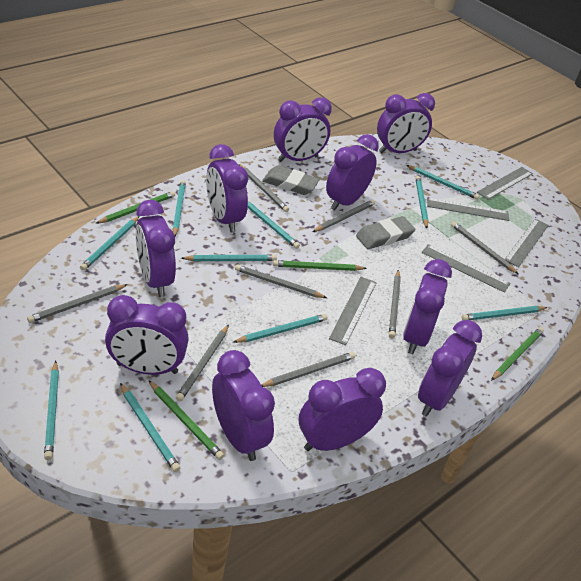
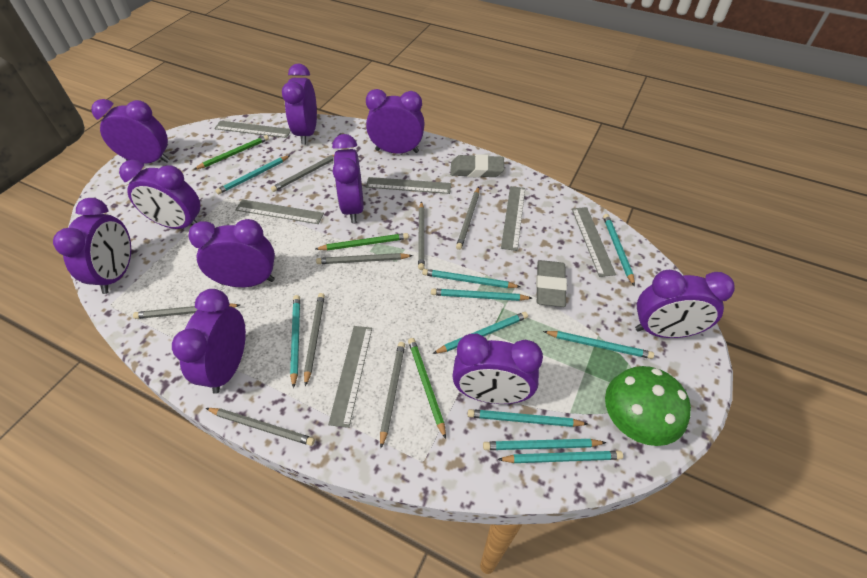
green mushroom: none = 0 -> [605,366,691,446] = 1
green pencil: [95,191,175,224] [148,380,224,460] [273,260,367,271] [491,327,544,381] = 4 -> [193,135,269,170] [316,233,409,251] [408,338,446,439] = 3
grey ruler: [329,277,377,345] [421,244,510,293] [427,197,509,221] [477,167,533,199] [505,219,549,267] = 5 -> [214,121,291,138] [235,199,324,224] [328,326,372,428] [366,177,451,194] [501,186,525,251] [572,207,616,277] = 6

